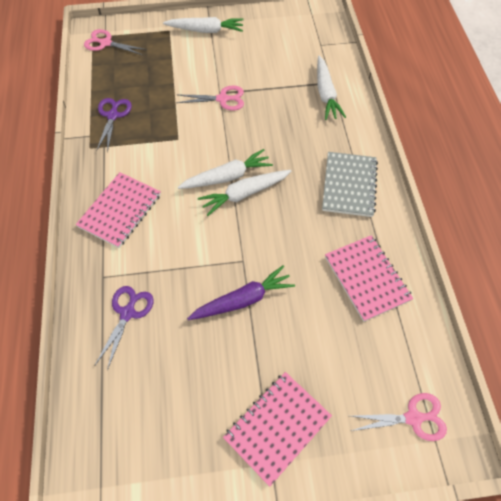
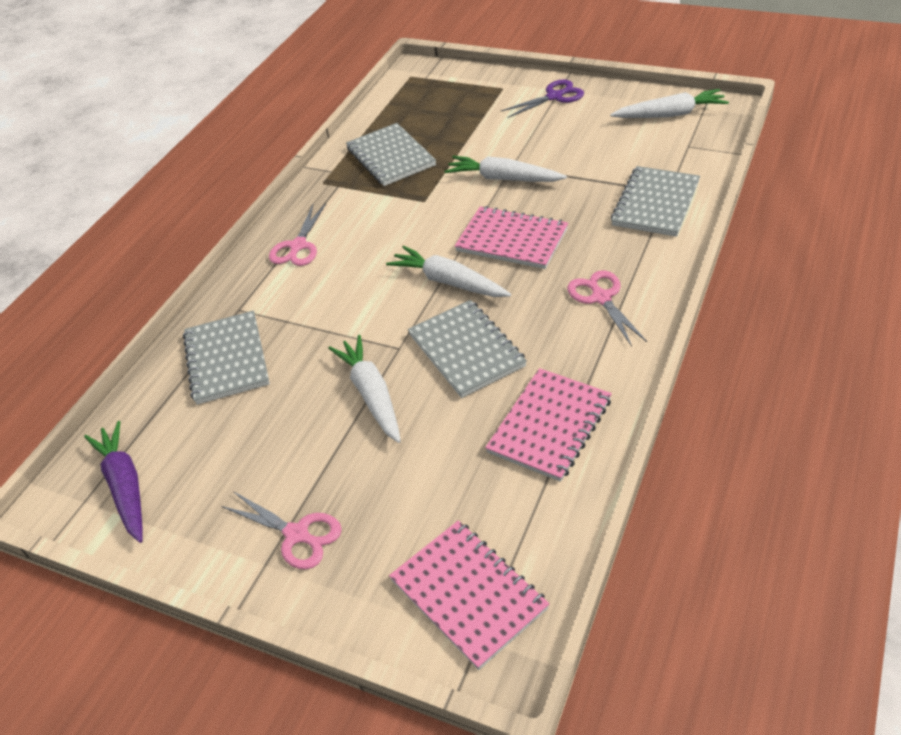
grey notebook: [322,152,378,217] = 1 -> [183,310,270,405] [346,123,436,186] [408,300,527,398] [611,166,700,237] = 4
purple scissors: [95,286,153,370] [96,98,132,153] = 2 -> [501,79,584,118] = 1

